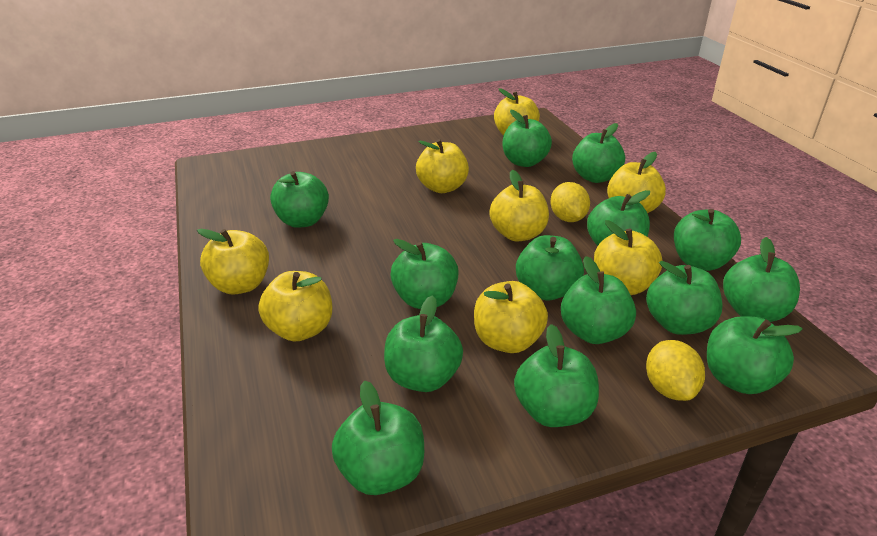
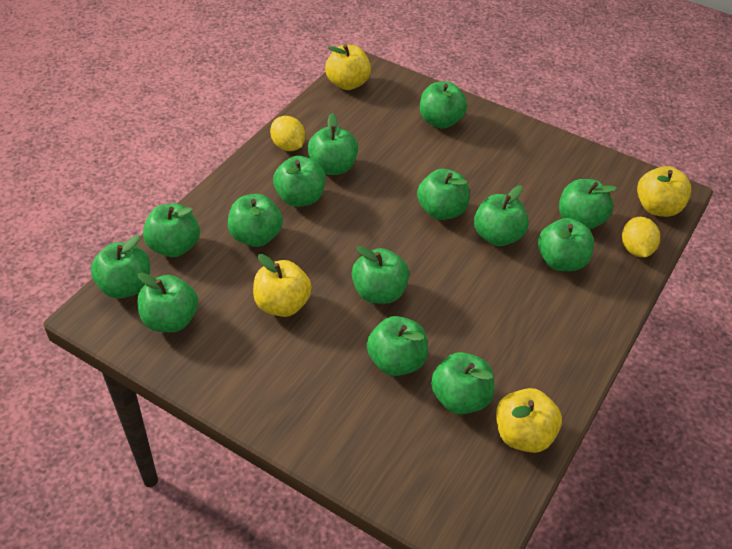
yellow apple: [197,229,269,295] [258,271,332,341] [416,139,469,193] [474,281,548,353] [489,170,549,242] [494,88,540,136] [594,220,662,295] [607,152,666,213] = 8 -> [253,254,312,317] [325,45,371,90] [496,388,562,453] [637,166,692,217] = 4

